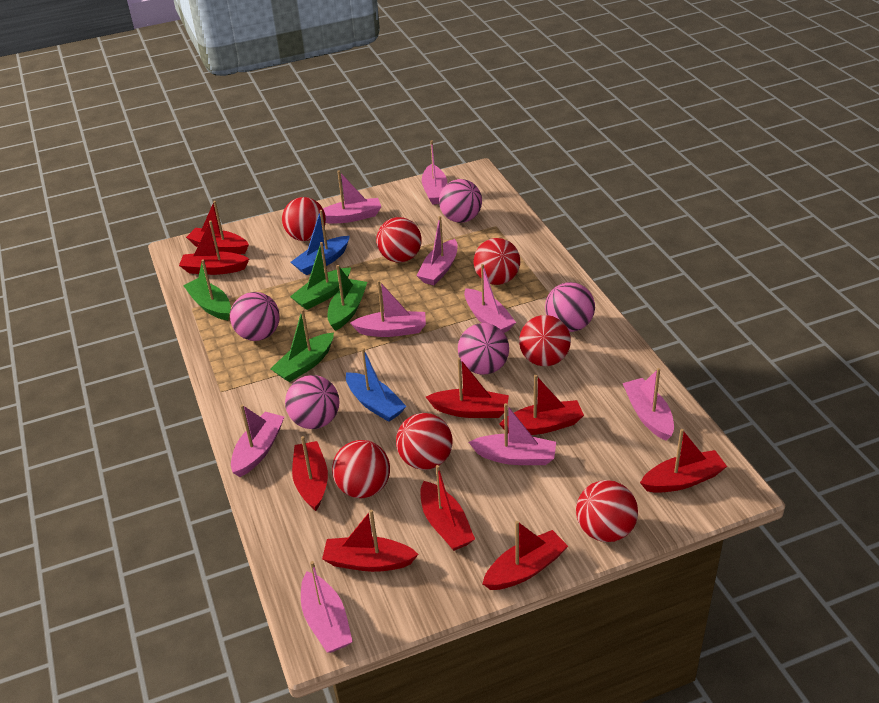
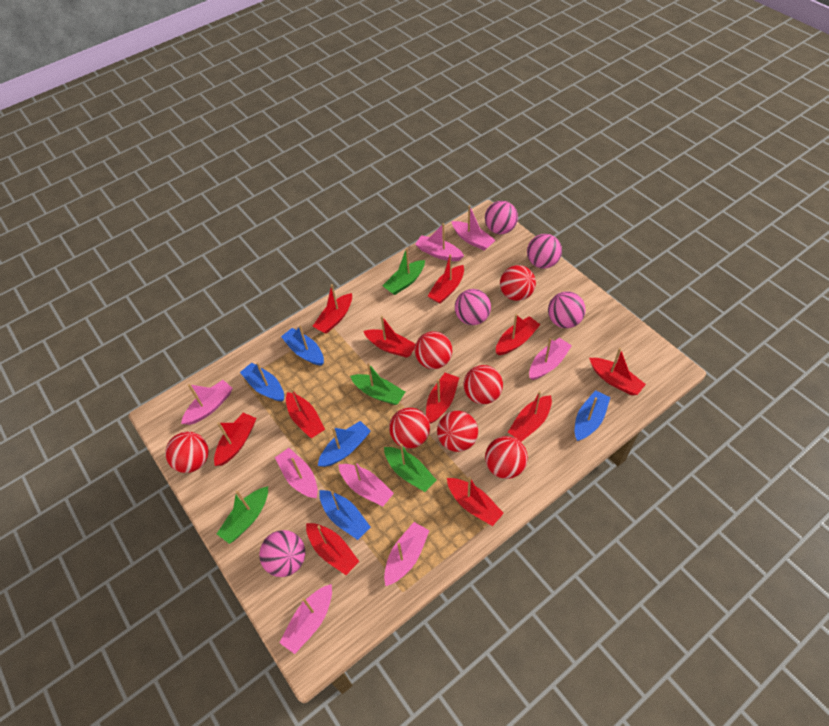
blue boat: [291,210,350,275] [346,348,407,422] = 2 -> [240,362,284,402] [281,326,324,366] [318,421,371,467] [319,490,371,540] [575,390,611,441] = 5
pink boat: [231,405,284,477] [301,561,353,653] [323,171,381,223] [350,280,426,337] [417,216,458,285] [422,140,447,205] [464,264,516,333] [469,403,556,465] [623,368,674,441] = 9 -> [181,380,233,425] [275,448,318,498] [280,584,332,654] [338,460,394,507] [384,522,430,586] [415,223,464,261] [452,205,495,251] [529,338,572,380] = 8
red boat: [179,221,249,275] [186,201,249,254] [292,436,328,511] [322,510,419,572] [420,465,475,551] [426,358,509,418] [482,521,568,590] [499,375,584,435] [640,429,727,493] = 9 -> [214,413,256,466] [286,388,325,438] [306,523,360,575] [312,284,352,334] [363,315,415,358] [426,373,459,424] [428,254,464,304] [447,477,504,526] [496,314,541,355] [508,391,552,442] [589,348,646,395] = 11

